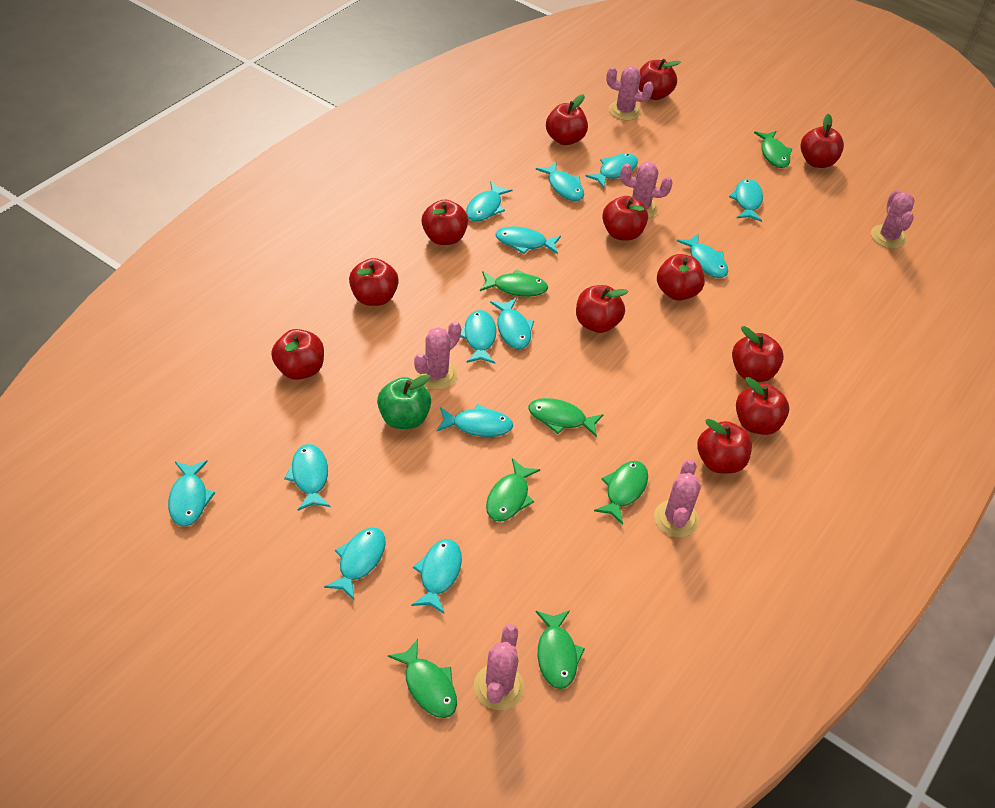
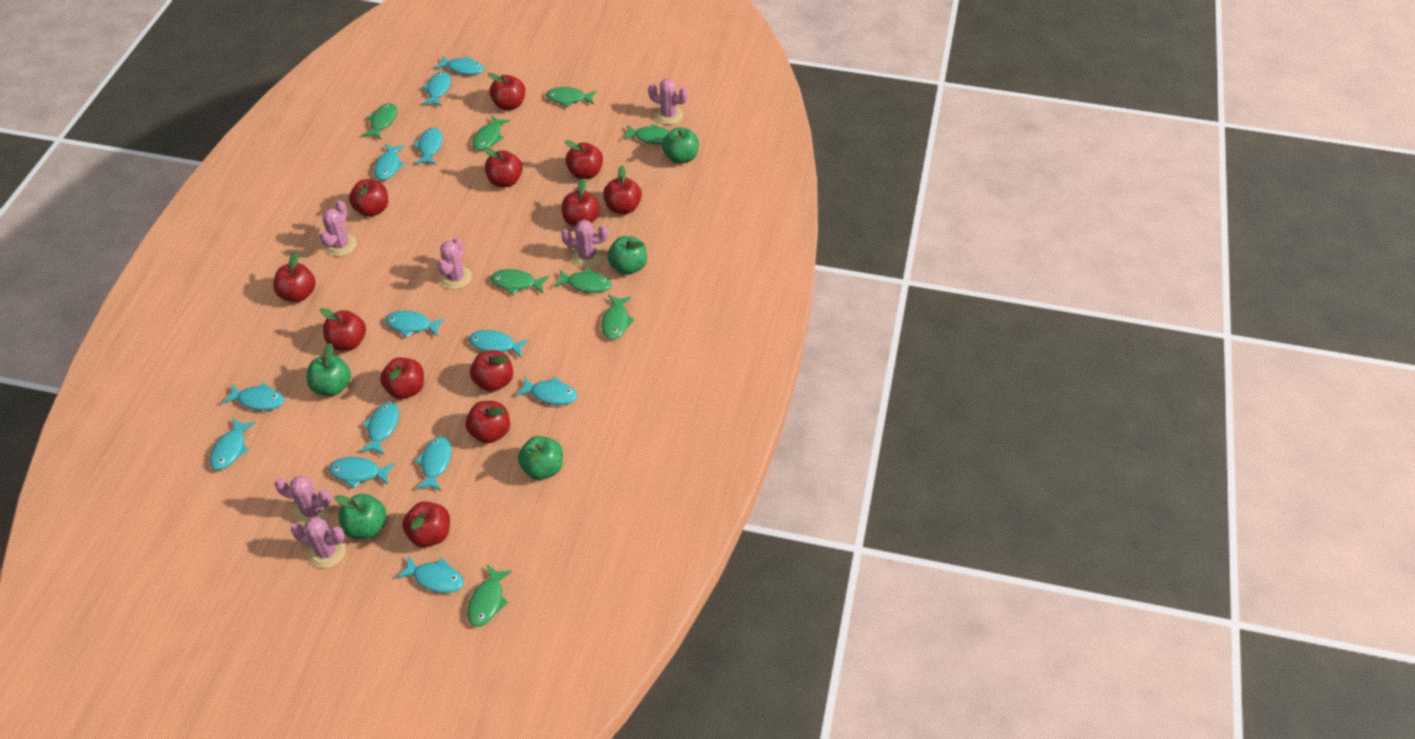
green apple: [377,374,431,429] = 1 -> [306,343,351,396] [334,494,386,539] [518,436,563,480] [607,236,647,275] [662,127,699,164] = 5
green fish: [388,639,457,718] [480,269,548,297] [486,458,540,522] [528,398,604,438] [536,610,585,689] [594,461,648,525] [754,131,792,168] = 7 -> [362,103,397,139] [467,564,512,627] [472,115,510,150] [491,269,549,295] [546,87,597,107] [554,268,612,293] [601,295,635,340] [622,124,670,144] = 8

